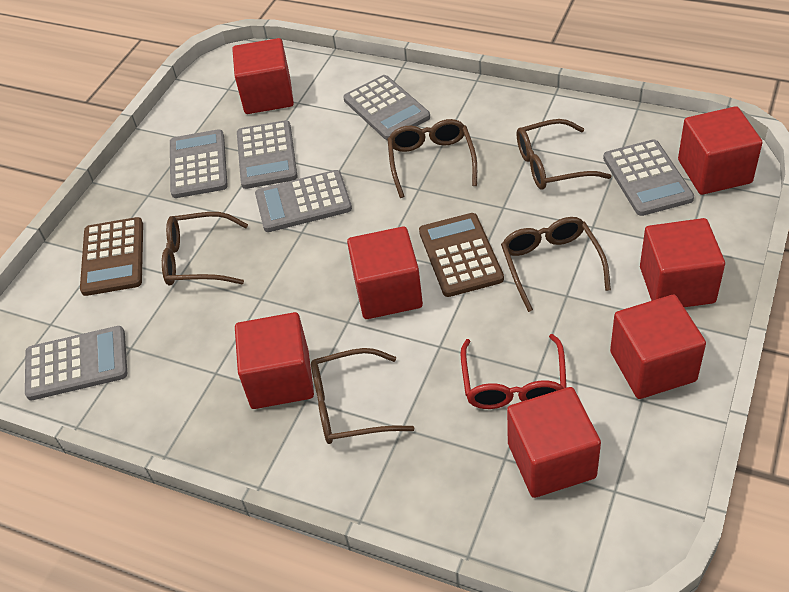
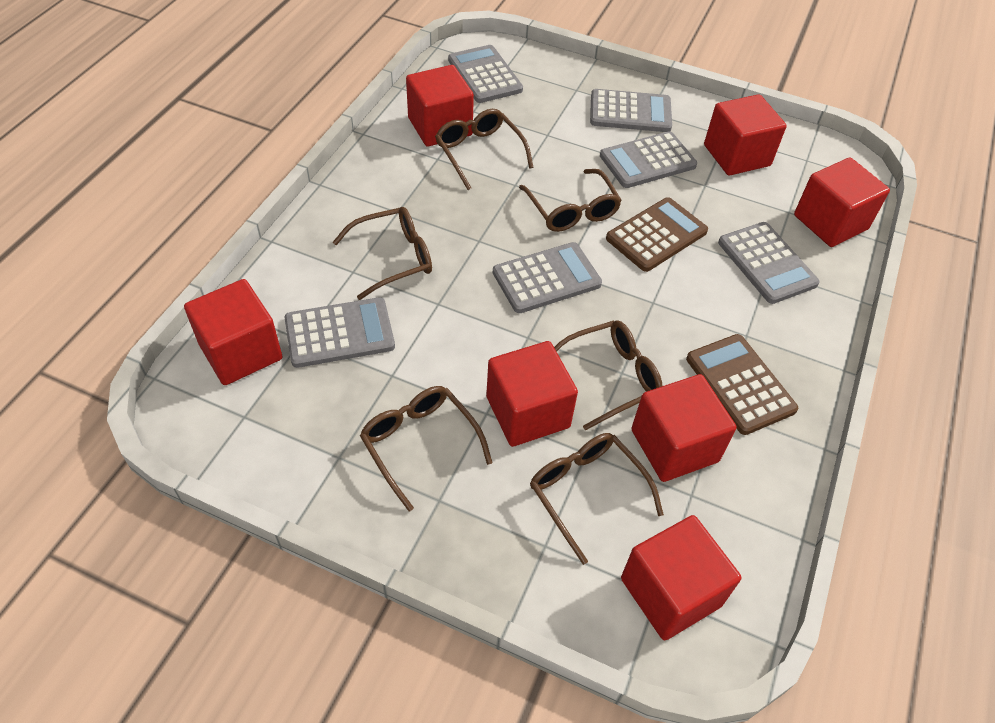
brown glasses: [162,212,248,286] [311,348,414,444] [387,119,477,198] [501,217,611,312] [516,119,611,190] = 5 -> [333,207,432,300] [360,386,493,512] [435,109,534,190] [519,169,622,232] [530,433,664,565] [554,320,662,431] = 6
red glasses: [460,334,567,409] = 1 -> none = 0

